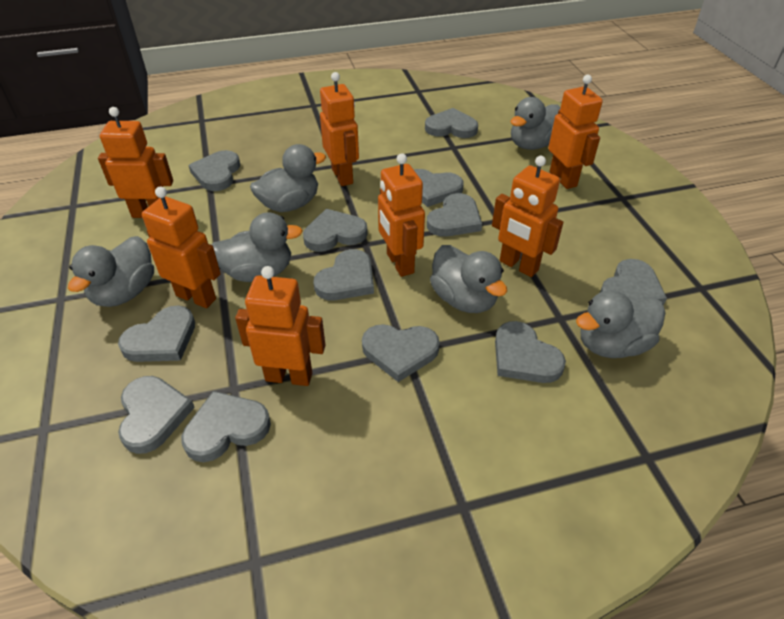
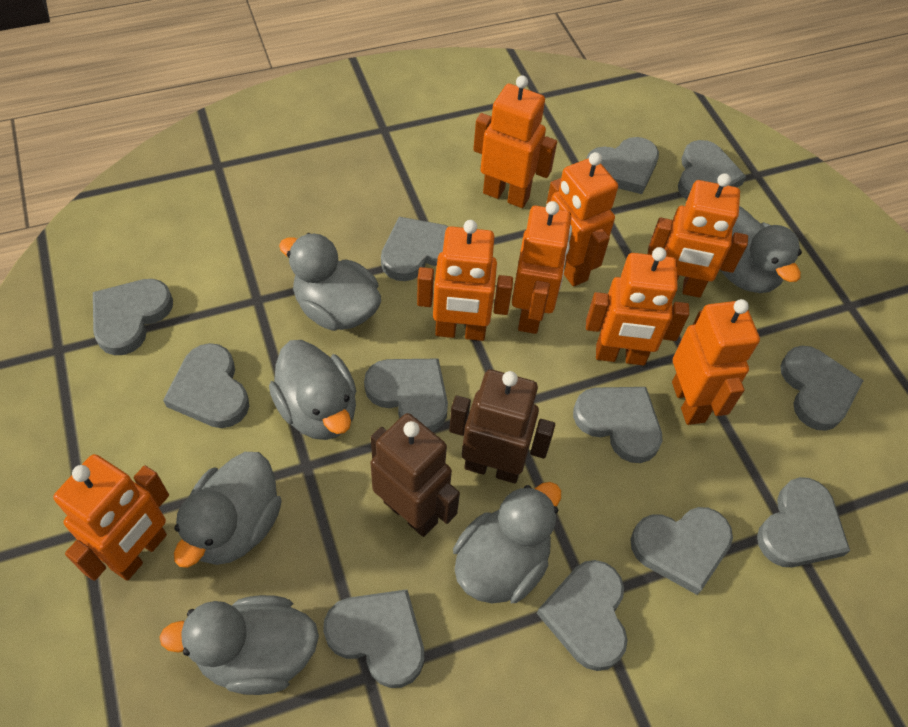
brown robot: none = 0 -> [371,413,460,537] [449,369,555,483] = 2
orange robot: [98,107,173,218] [142,186,221,308] [235,266,325,386] [320,72,359,186] [378,153,425,277] [492,156,563,277] [548,75,603,189] = 7 -> [53,454,169,581] [417,220,513,341] [473,75,557,208] [512,201,572,334] [546,152,618,287] [586,247,689,366] [648,173,748,298] [672,299,760,425] = 8

